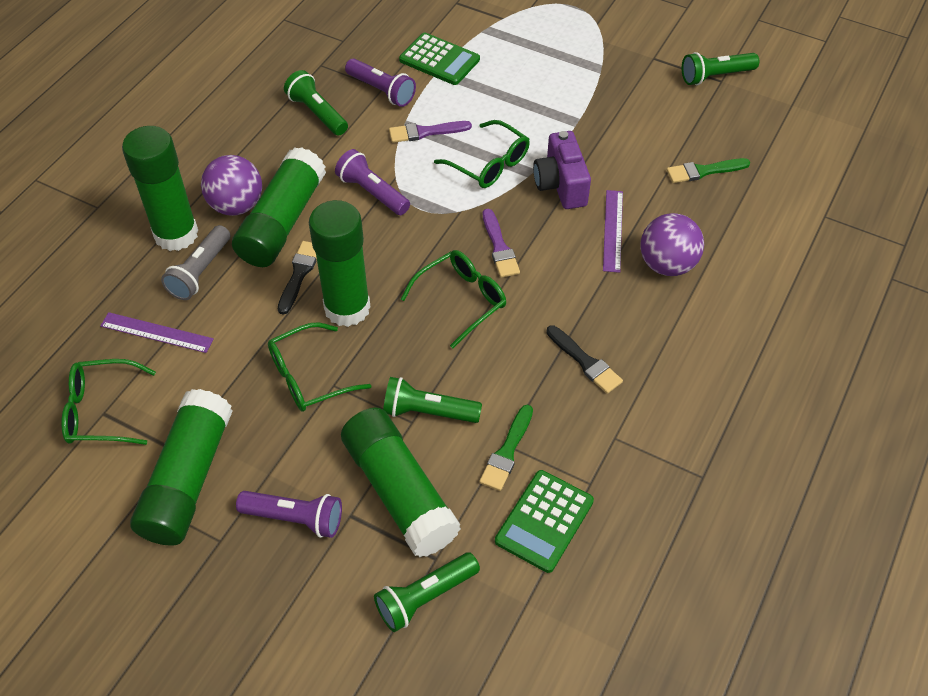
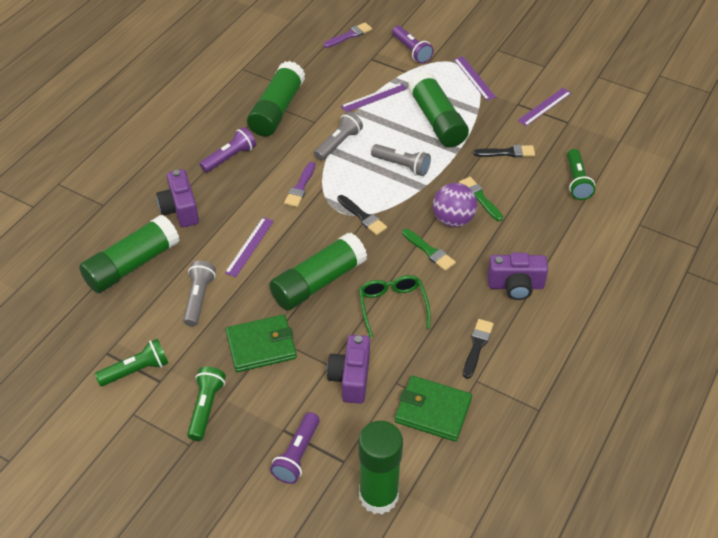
black brush: [278,241,317,315] [546,325,623,394] = 2 -> [337,195,387,235] [463,319,494,379] [473,145,535,158] = 3
green calculator: [399,33,480,85] [495,470,594,573] = 2 -> none = 0
green flashlight: [284,70,348,136] [374,552,480,632] [383,377,482,423] [682,52,759,85] = 4 -> [95,338,168,386] [187,367,226,441] [567,149,595,200] = 3
green glasses: [61,359,156,445] [268,322,371,412] [401,250,506,348] [434,120,530,188] = 4 -> [359,275,431,338] = 1
green wallet: none = 0 -> [225,314,297,372] [395,376,472,442] = 2
grey flashlight: [161,225,230,300] = 1 -> [183,261,216,327] [314,112,363,161] [371,144,431,176] = 3
purple ball: [201,155,262,216] [640,213,704,276] = 2 -> [433,183,478,227] = 1
purple camera: [533,131,591,209] = 1 -> [156,169,199,227] [327,335,370,404] [487,253,548,300] = 3
purple ruler: [100,312,214,353] [603,190,623,273] = 2 -> [225,217,274,277] [341,83,407,112] [454,56,496,101] [518,88,571,126] = 4

